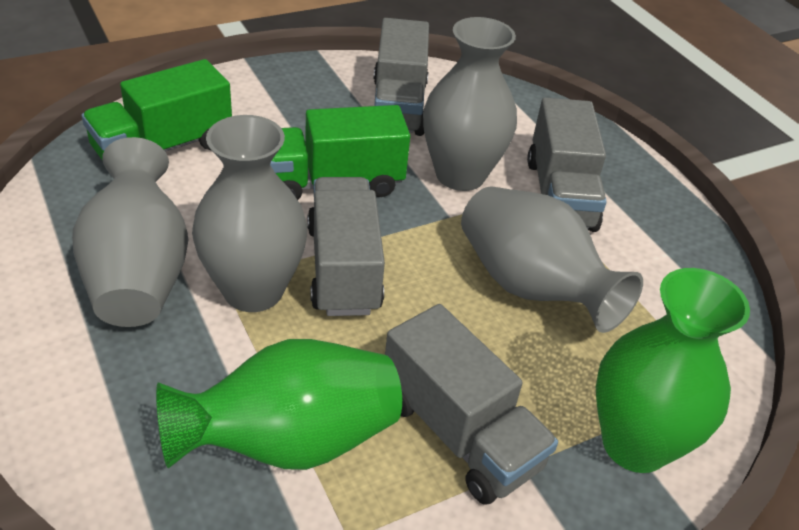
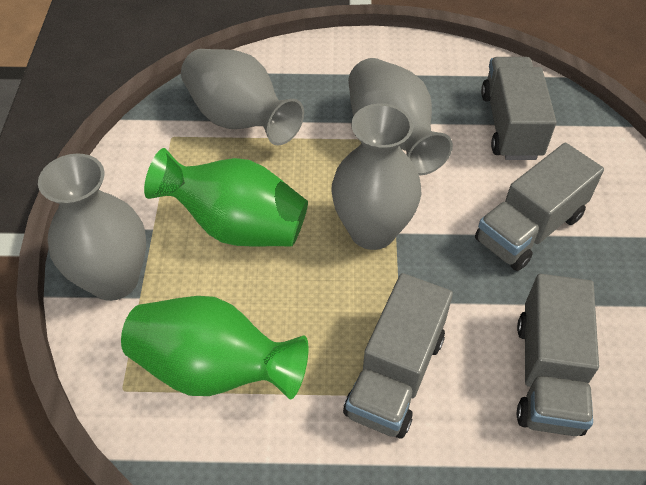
green truck: [81,59,232,161] [270,105,410,200] = 2 -> none = 0

